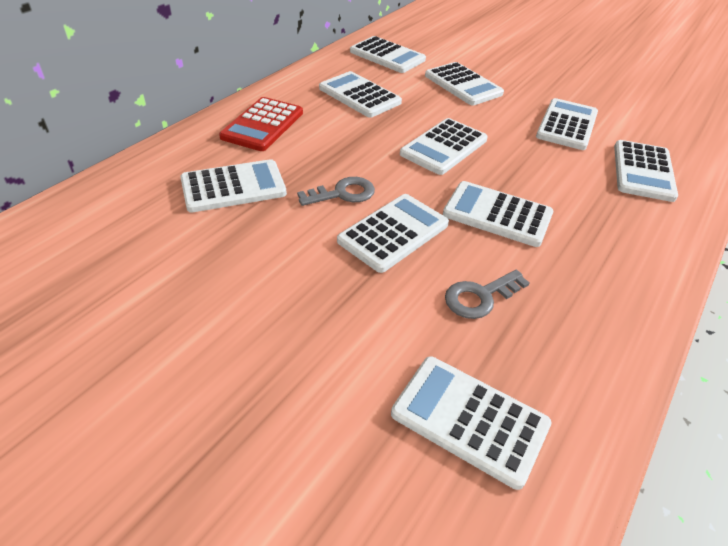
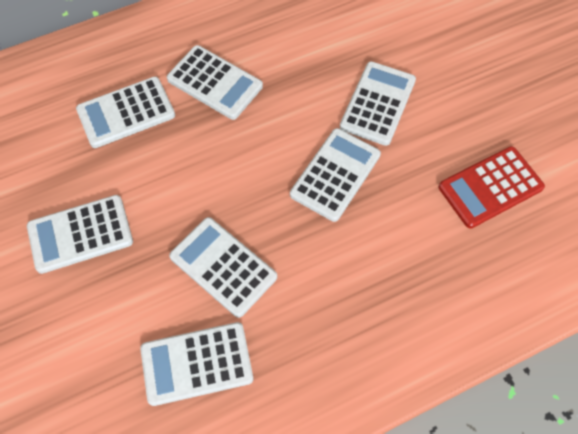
grey key: [297,177,375,206] [445,270,530,319] = 2 -> none = 0
white calculator: [180,159,287,213] [319,71,402,118] [337,194,449,273] [350,36,426,73] [391,356,552,490] [400,118,488,175] [425,62,504,105] [443,181,554,247] [536,98,598,150] [614,140,678,202] = 10 -> [27,195,133,274] [76,77,175,148] [140,322,253,406] [167,45,263,120] [169,217,277,318] [290,128,381,222] [340,61,416,146] = 7

